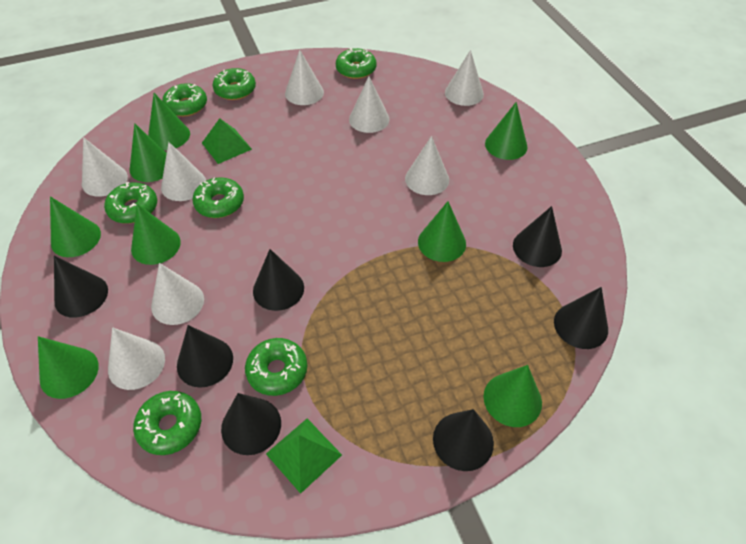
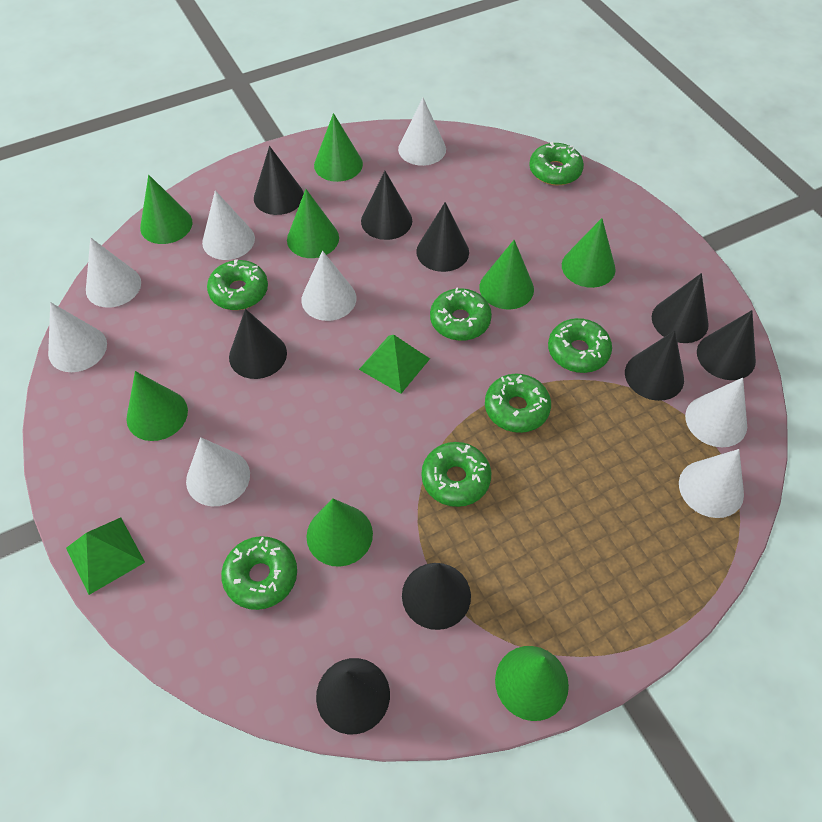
black cone: [54,256,108,318] [177,325,233,387] [221,393,281,455] [253,249,304,311] [433,409,494,471] [513,206,562,267] [554,287,608,349] = 7 -> [229,309,287,379] [254,146,304,215] [316,658,390,734] [361,171,412,240] [402,563,471,630] [416,202,469,272] [625,331,684,401] [652,273,709,343] [697,310,756,380] = 9

